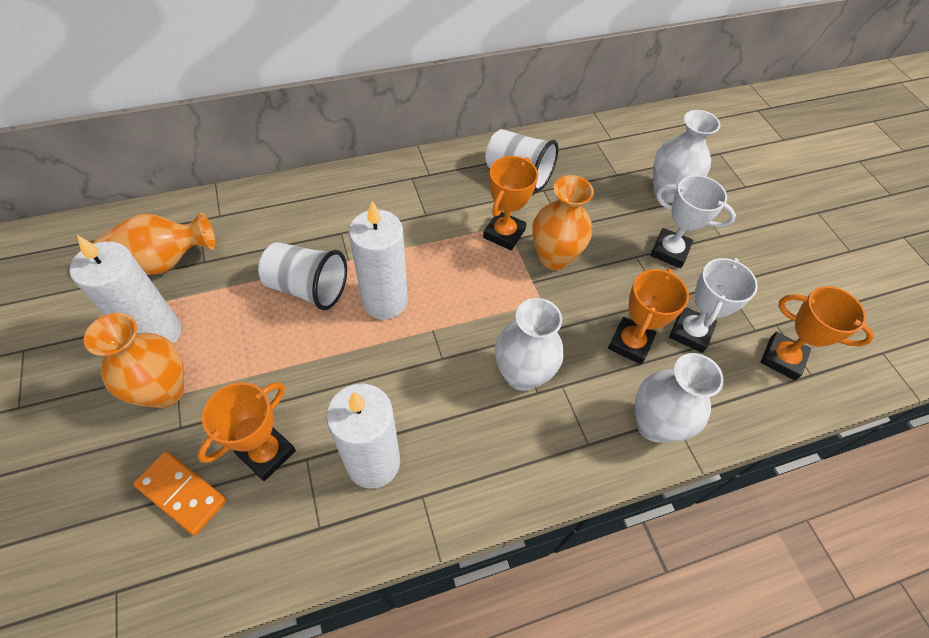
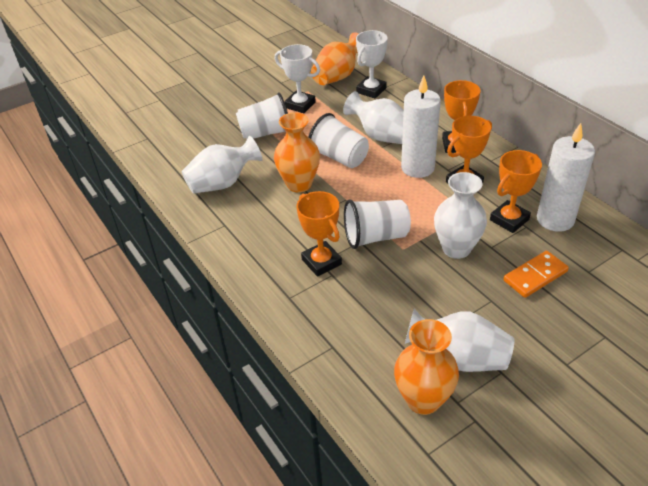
white candle: [69,235,181,343] [326,383,400,489] [349,201,408,320] = 3 -> [401,76,441,178] [537,123,595,232] = 2
white cup: [258,242,347,310] [485,129,558,192] = 2 -> [236,92,288,139] [308,113,369,168] [344,199,411,249] = 3
white vase: [495,298,564,391] [635,353,724,442] [653,110,720,203] = 3 -> [181,136,262,194] [343,91,404,144] [405,309,514,372] [434,172,487,259] = 4

